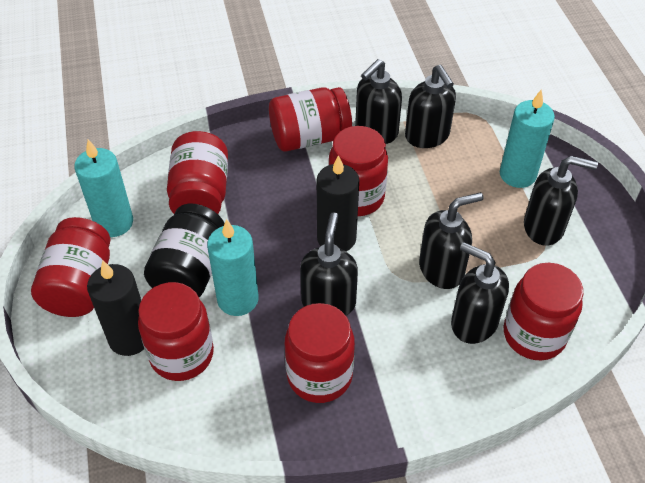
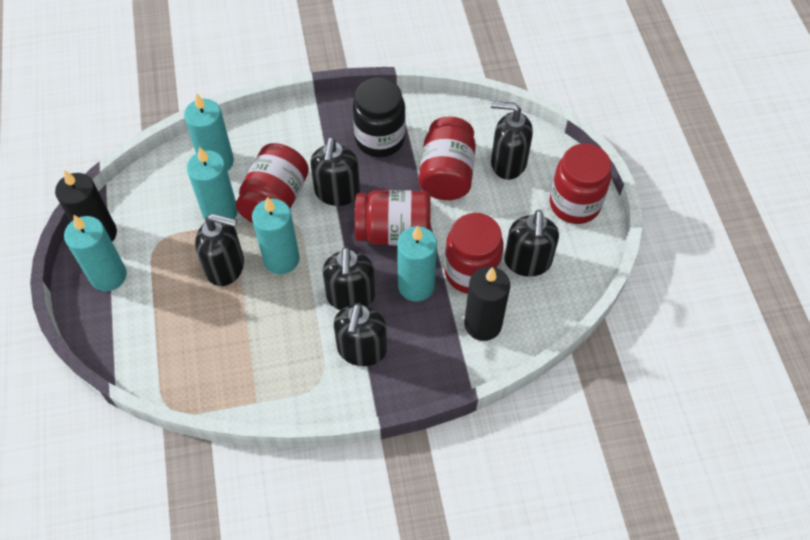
red jar: [31,217,110,317] [138,282,214,381] [167,131,228,214] [269,87,352,151] [285,303,355,403] [329,126,388,216] [504,263,583,360] = 7 -> [236,143,309,223] [355,190,431,245] [419,116,476,200] [444,213,504,294] [550,143,611,224] = 5
turquoise candle: [74,139,133,237] [207,219,259,316] [500,89,555,188] = 3 -> [64,215,127,291] [184,93,234,171] [187,147,238,220] [252,197,300,274] [397,226,437,302] = 5

